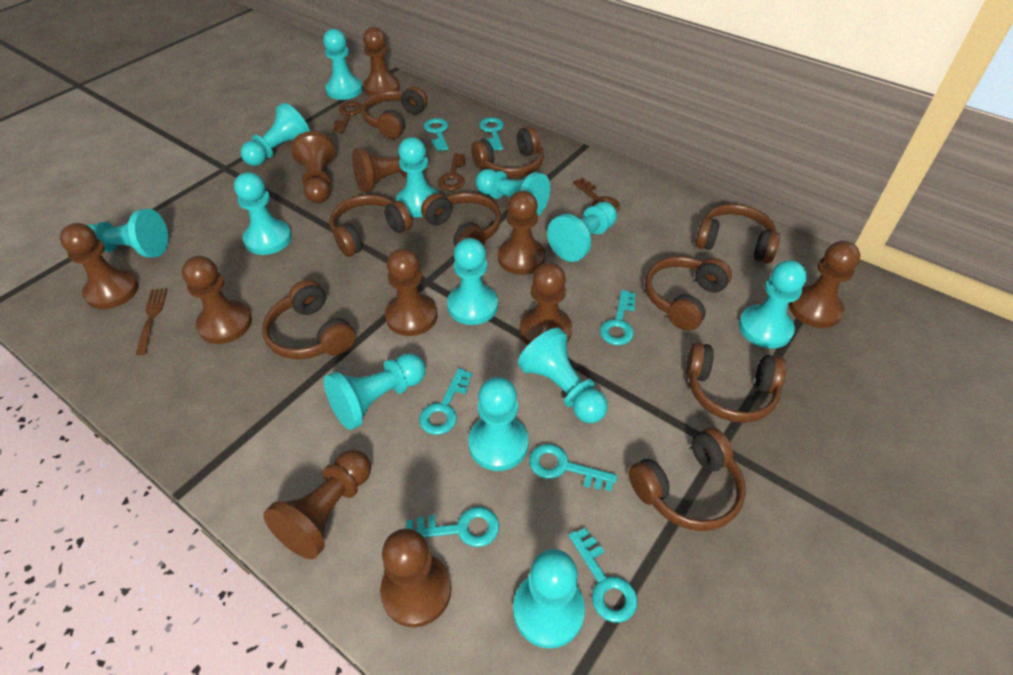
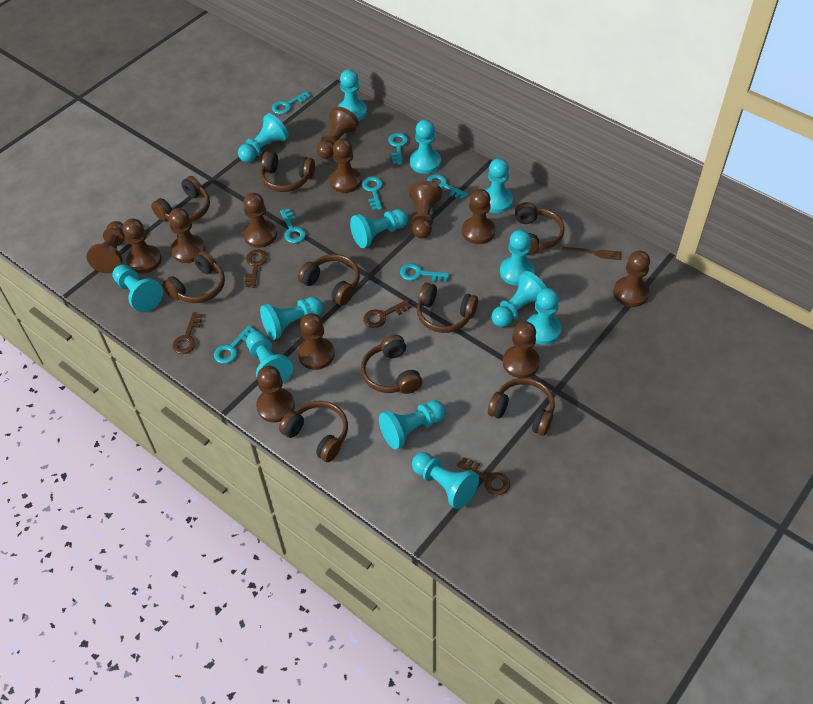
brown key: [333,101,362,133] [438,153,465,191] [573,178,620,212] = 3 -> [173,312,202,354] [245,249,268,288] [363,300,411,328] [457,457,510,495] = 4
brown pawn: [60,223,139,309] [182,256,252,344] [263,450,371,559] [291,131,335,203] [352,147,427,193] [363,27,400,96] [380,528,451,627] [385,248,437,336] [498,191,545,275] [520,262,572,345] [789,241,860,328] = 11 -> [87,221,125,274] [123,218,162,274] [168,208,205,263] [243,193,277,248] [256,366,295,423] [298,313,335,370] [317,106,359,159] [330,139,362,193] [409,181,442,238] [462,189,495,244] [503,321,540,378] [613,251,650,307] = 12

